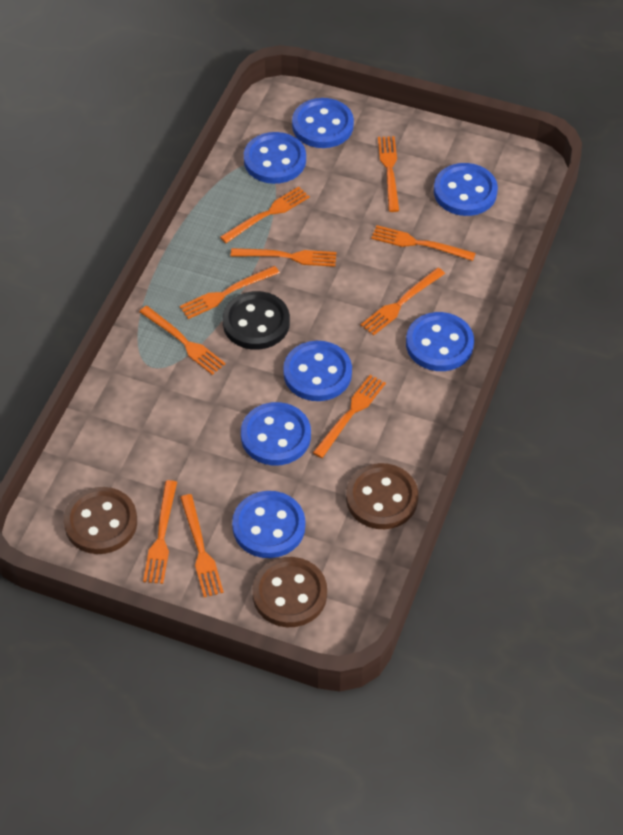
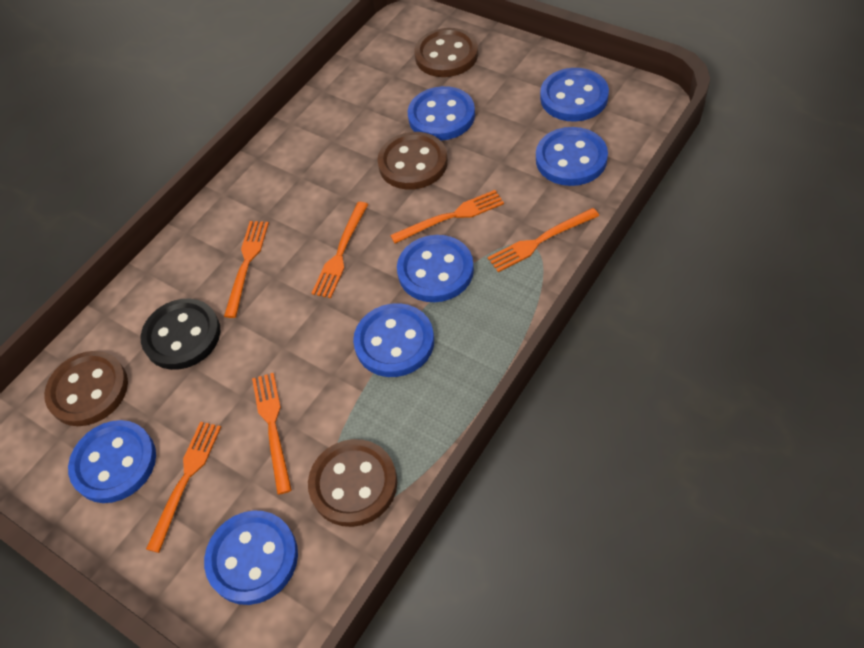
brown button: [64,487,137,554] [252,557,327,627] [346,463,418,529] = 3 -> [44,351,128,426] [308,439,397,527] [377,132,448,190] [414,28,478,77] = 4
orange fork: [139,306,226,375] [143,480,177,584] [180,266,280,319] [180,494,224,597] [220,187,310,243] [231,248,336,267] [313,375,386,458] [361,268,445,336] [371,225,476,261] [378,136,399,212] = 10 -> [146,422,221,553] [224,221,269,318] [252,373,292,495] [312,202,368,298] [390,190,504,243] [487,208,599,272] = 6

